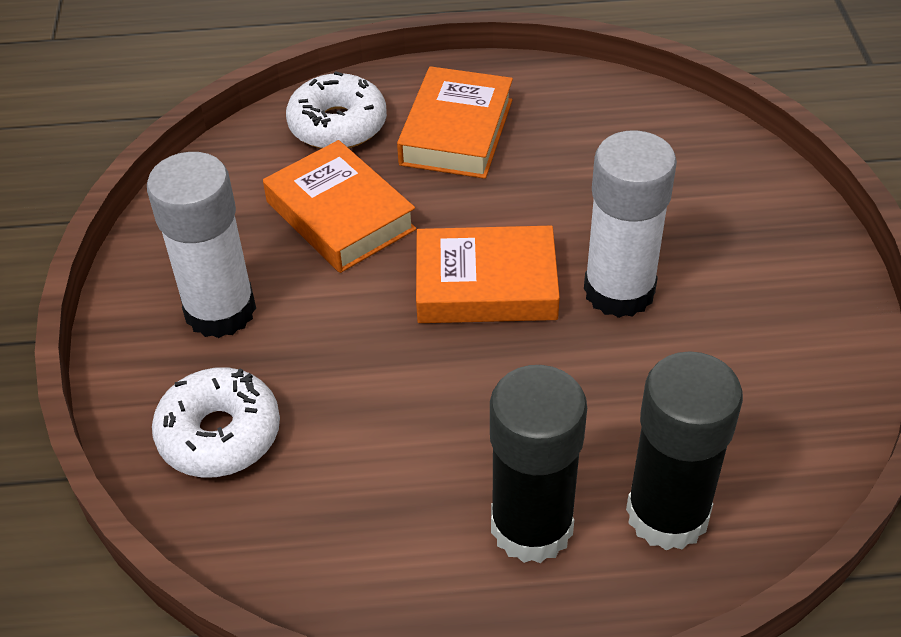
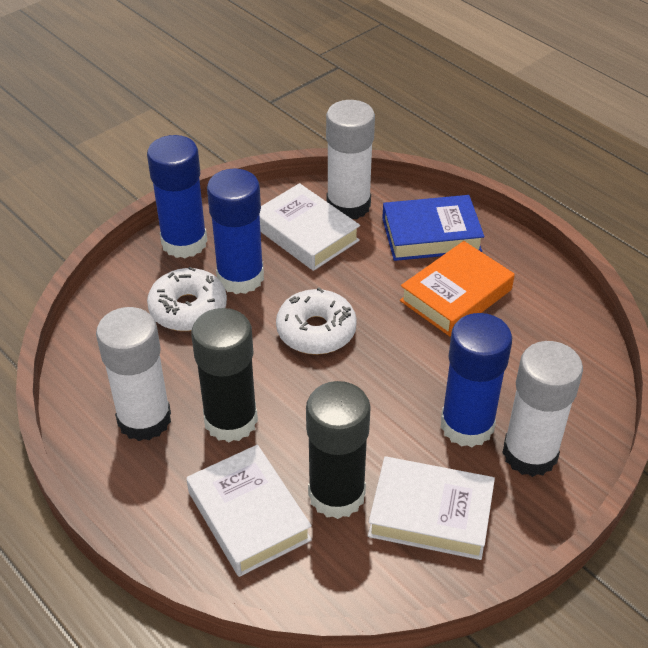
blue book: none = 0 -> [382,195,484,261] = 1
blue glue stick: none = 0 -> [147,135,207,258] [207,169,264,294] [441,313,512,447] = 3
orange book: [263,140,417,273] [397,66,513,179] [416,226,560,323] = 3 -> [400,241,515,336] = 1
white book: none = 0 -> [186,445,312,577] [259,183,360,271] [368,457,495,560] = 3
white glue stick: [147,152,256,338] [584,130,677,318] = 2 -> [96,307,171,441] [326,100,375,219] [502,341,583,477] = 3

